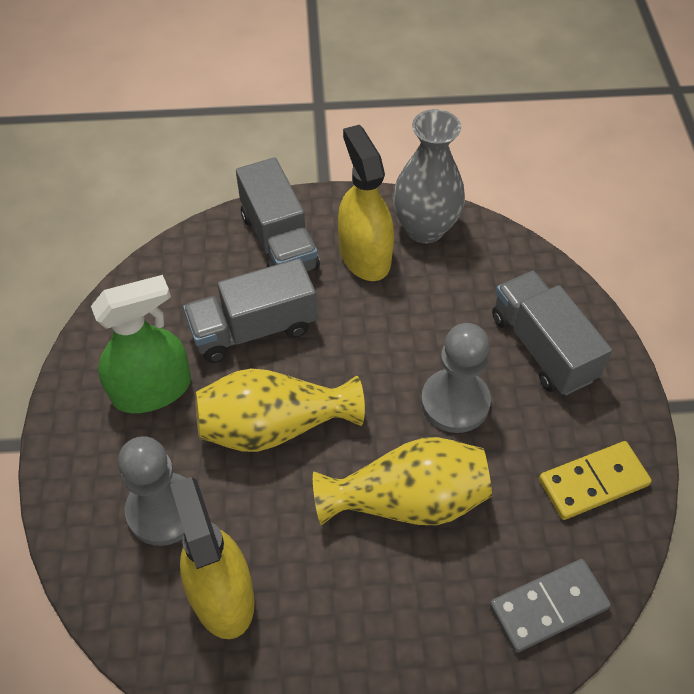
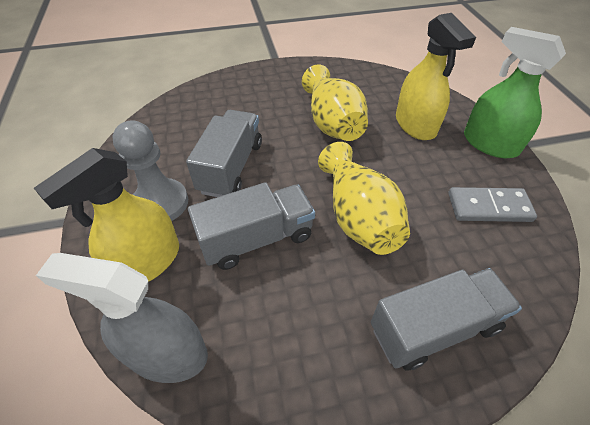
grey pawn: [118,436,186,546] [421,323,491,433] = 2 -> [113,120,188,221] = 1
grey spray bottle: none = 0 -> [36,253,208,383] = 1
grey vase: [393,109,465,243] = 1 -> none = 0
yellow domino: [539,441,652,520] = 1 -> none = 0

